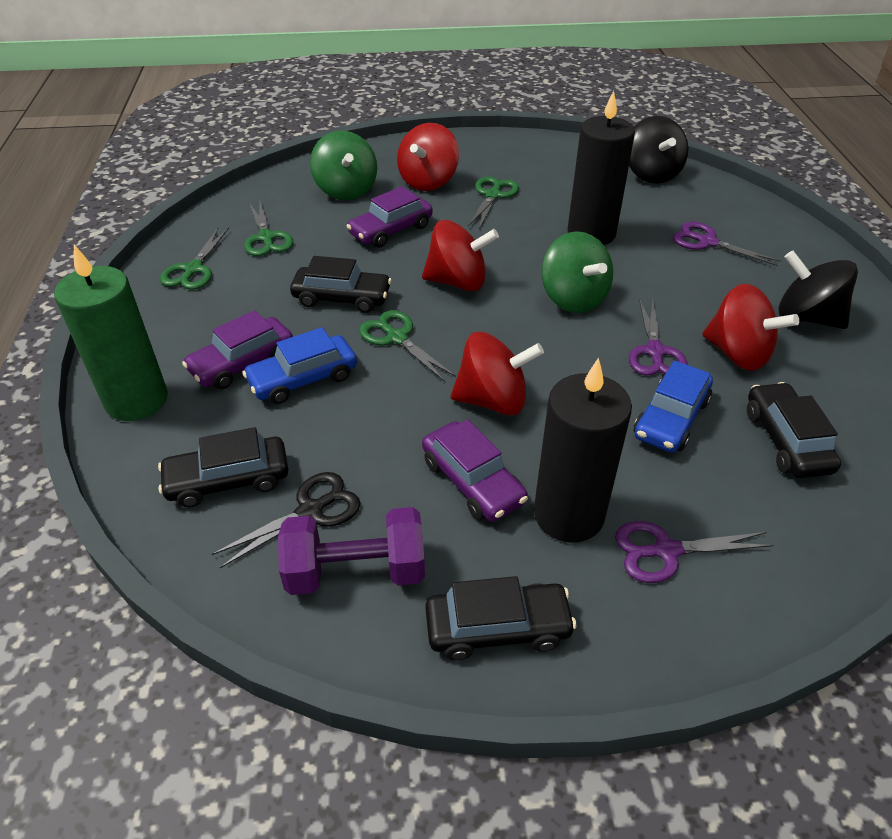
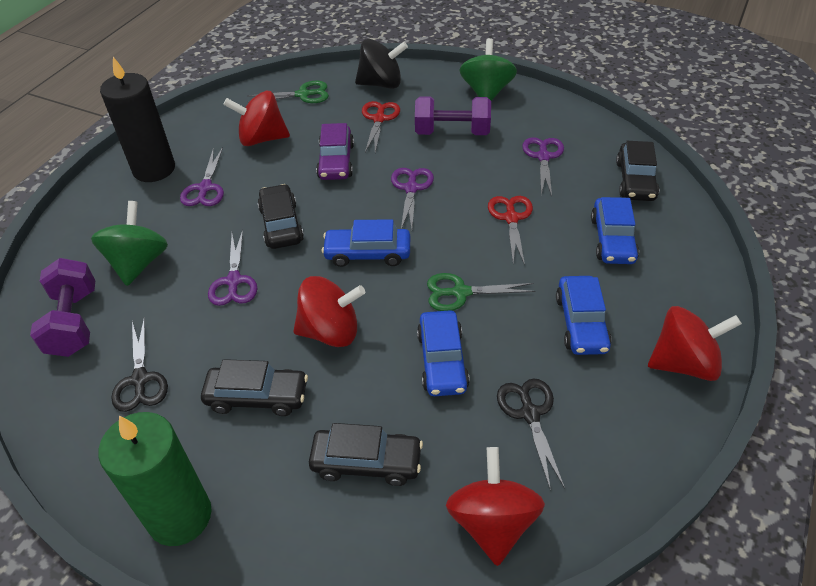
black candle: [534,358,632,542] [568,91,635,245] = 2 -> [100,57,175,182] = 1
black scissors: [212,472,360,568] = 1 -> [111,317,168,412] [497,378,565,491] = 2
black spinning top: [629,116,688,184] [778,251,858,329] = 2 -> [355,39,408,89] = 1
blue car: [242,327,357,404] [634,360,713,453] = 2 -> [322,219,410,267] [417,310,470,396] [556,276,612,355] [591,197,639,264] = 4
green scissors: [160,227,229,290] [244,201,293,256] [359,310,456,382] [468,176,519,229] = 4 -> [247,81,329,103] [427,273,536,311] = 2
purple car: [182,310,293,389] [346,186,433,248] [422,419,528,522] = 3 -> [316,123,354,180] = 1
purple dumbbell: [278,507,425,595] = 1 -> [30,258,96,357] [415,97,491,135] = 2
purple scissors: [615,521,774,583] [629,299,687,375] [673,222,781,266] = 3 -> [180,147,224,206] [208,230,258,306] [391,168,434,229] [522,137,564,196] = 4
red scissors: none = 0 -> [362,101,400,153] [488,196,533,265] = 2

